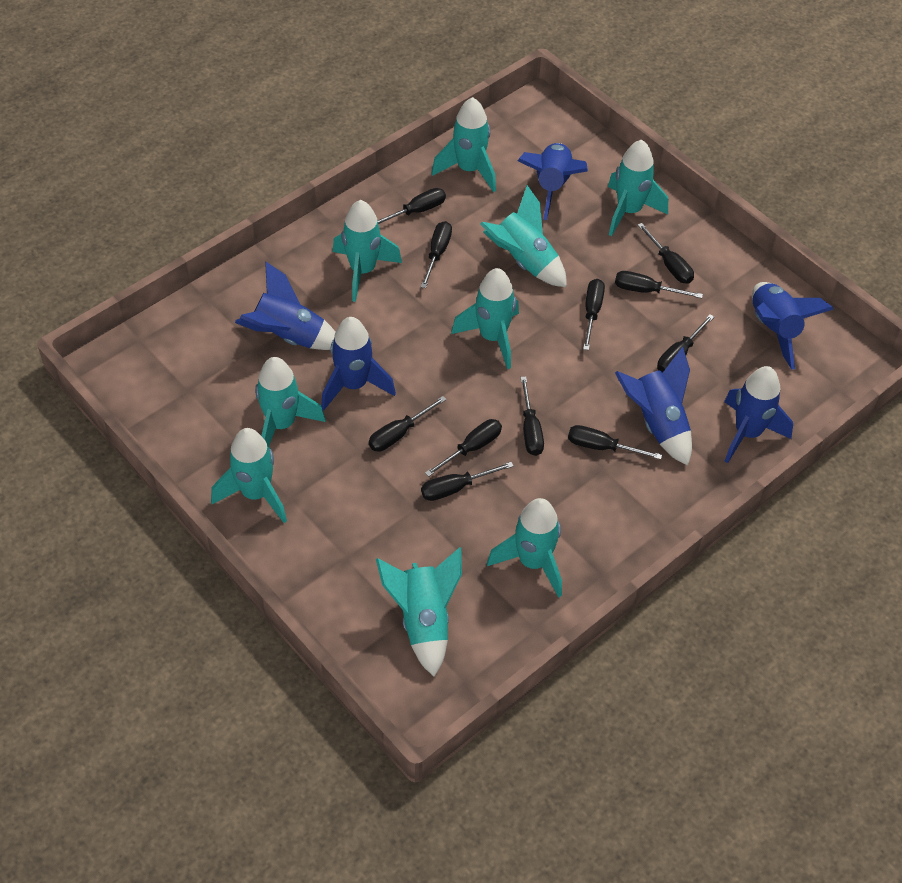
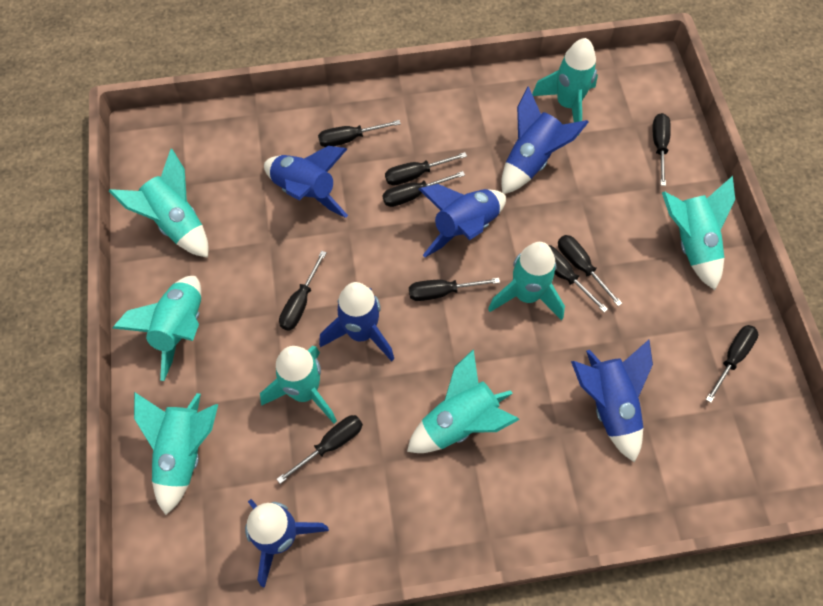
black screwdriver: [369,396,447,452] [378,188,446,224] [421,221,452,288] [421,462,514,501] [425,419,502,477] [520,376,544,456] [568,425,662,460] [583,279,605,350] [615,271,703,298] [638,223,694,284] [657,314,714,373] = 11 -> [277,415,363,484] [279,251,327,331] [318,120,401,147] [383,171,465,207] [385,152,467,185] [409,278,500,301] [548,245,608,313] [558,235,622,306] [652,113,671,186] [706,325,759,403] = 10
turquoise rocket: [211,428,287,523] [255,357,326,447] [333,200,402,302] [376,547,462,677] [431,97,496,192] [451,268,519,369] [480,185,567,287] [487,498,562,598] [608,140,668,236] = 9 -> [109,149,208,258] [113,276,201,381] [134,392,218,515] [260,346,337,423] [407,349,520,453] [488,242,565,320] [532,38,598,122] [662,176,735,290] = 8

